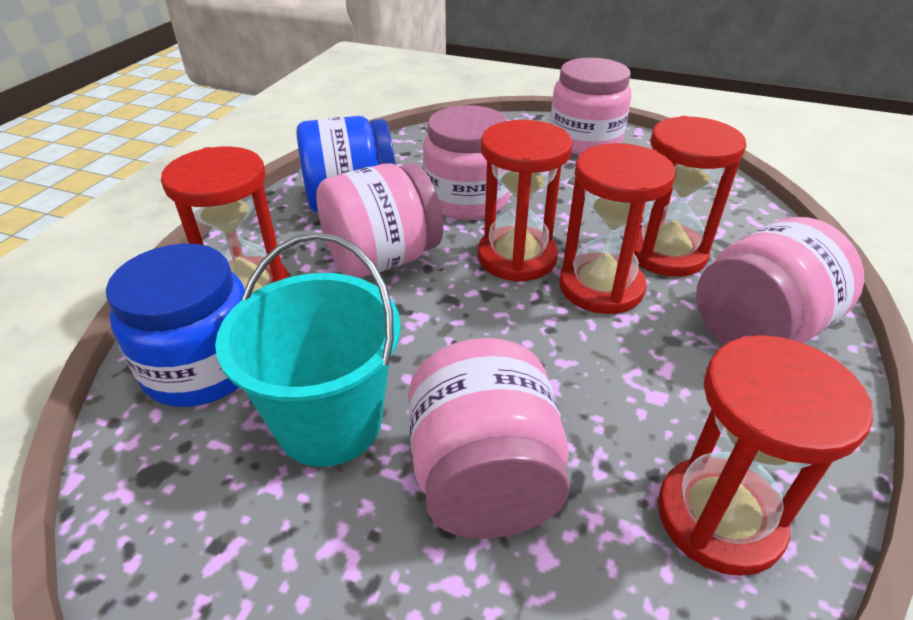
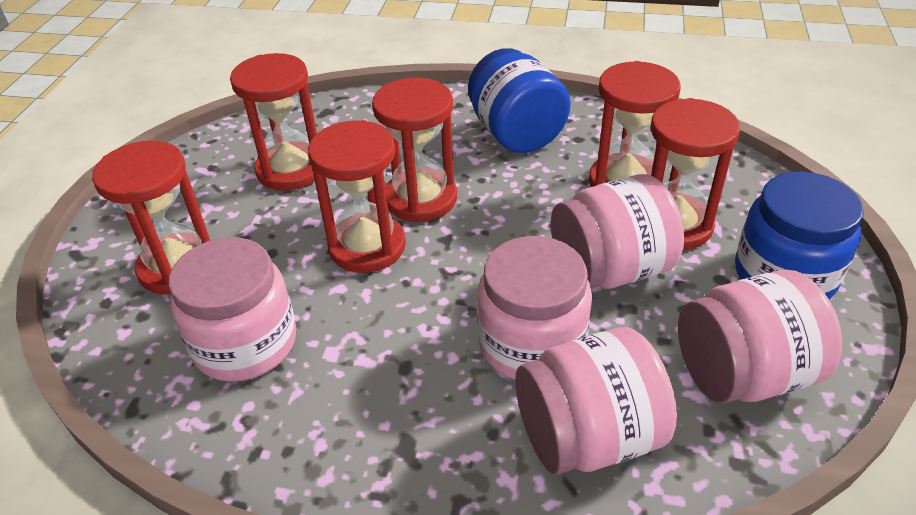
red hourglass: [161,146,289,293] [478,120,573,282] [559,143,676,314] [634,116,746,277] [658,335,873,576] = 5 -> [92,141,210,294] [230,53,317,191] [308,120,406,273] [372,78,457,222] [589,61,681,187] [651,98,740,250] = 6
turquoise bucket: [215,232,401,467] = 1 -> none = 0

